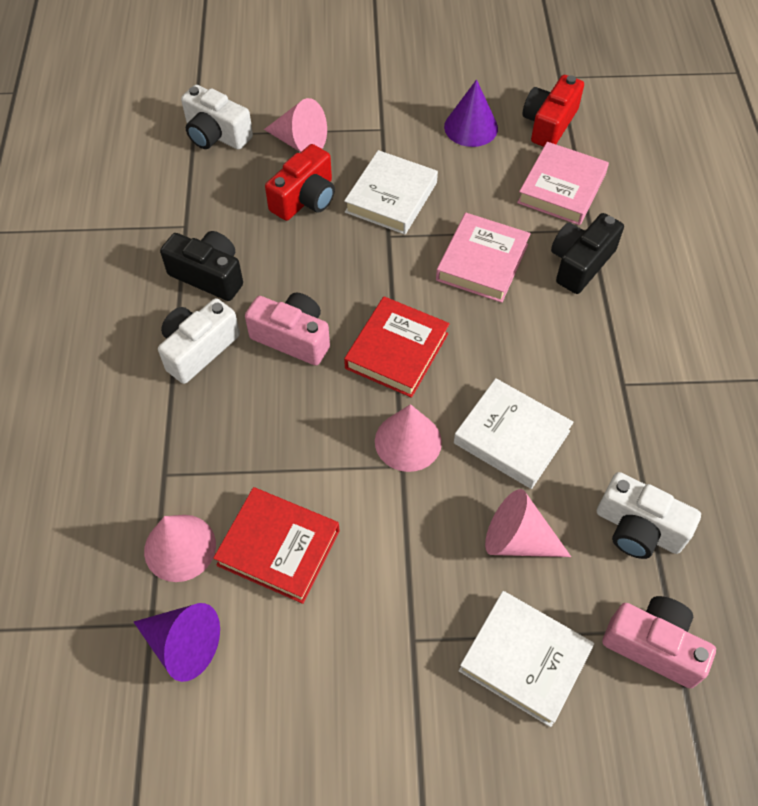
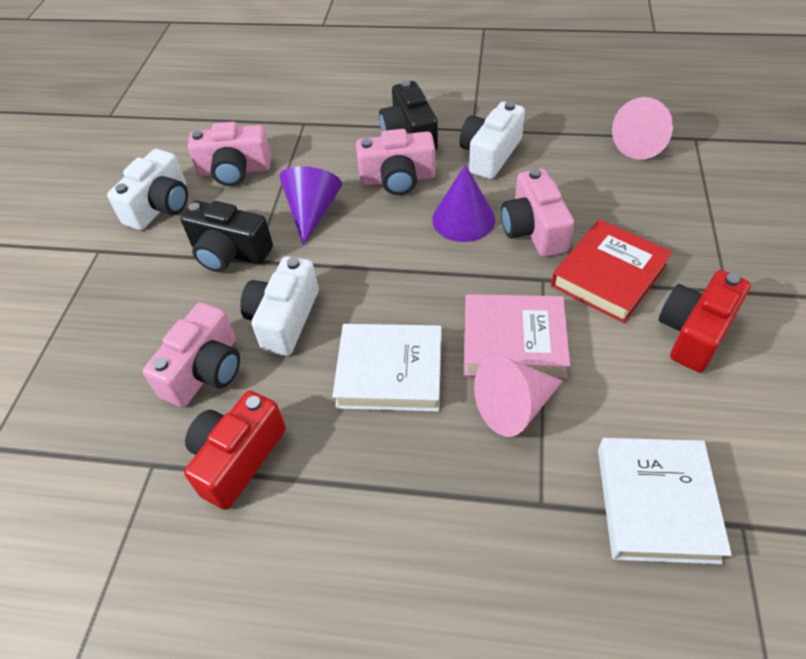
pink book: [436,213,531,303] [517,142,609,225] = 2 -> [464,294,570,379] = 1
pink camera: [245,292,330,366] [602,596,716,689] = 2 -> [142,302,240,407] [188,122,271,186] [356,129,436,195] [501,169,574,257] = 4
pink cone: [144,515,216,582] [264,98,327,152] [375,404,442,472] [485,489,571,557] = 4 -> [474,355,563,437] [612,97,673,160] = 2
red book: [213,487,340,604] [344,296,450,398] = 2 -> [551,219,672,323] = 1
white book: [344,150,438,235] [454,378,574,489] [459,591,594,727] = 3 -> [332,324,442,412] [598,438,732,564] = 2

